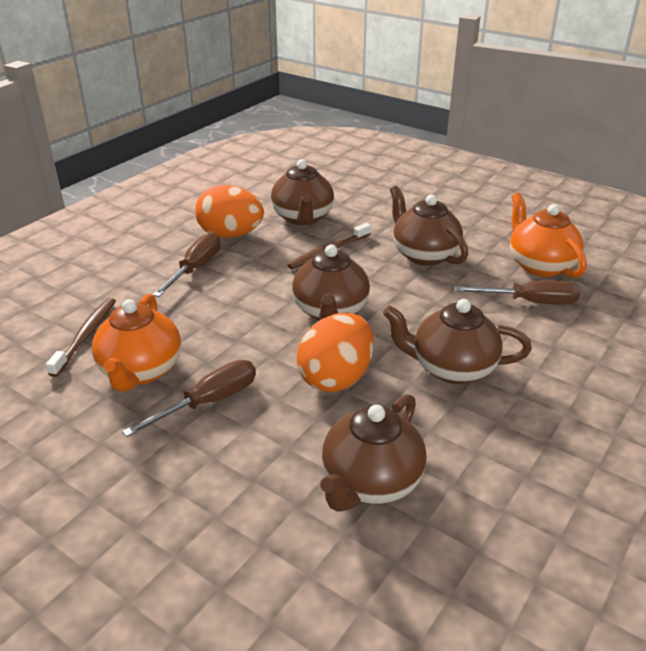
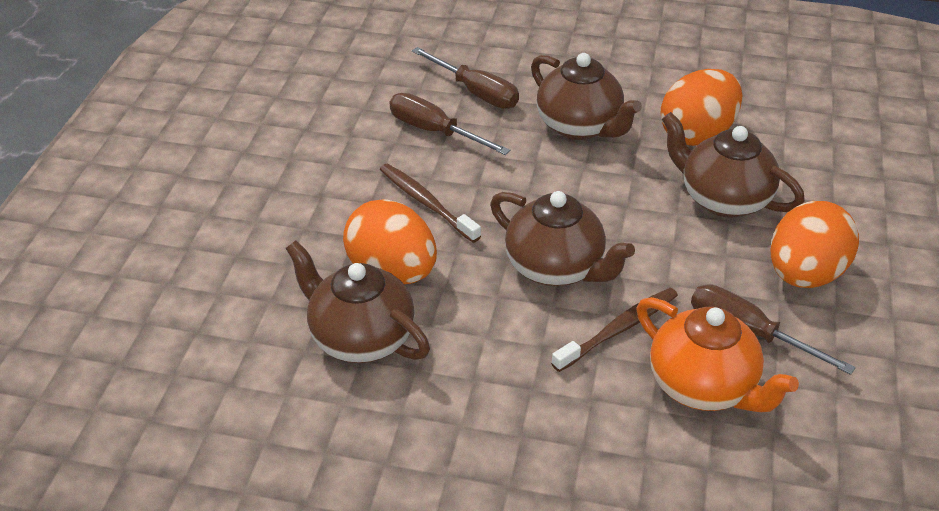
brown teapot: [271,159,334,225] [292,244,370,321] [320,394,427,512] [383,299,532,384] [390,186,468,266] = 5 -> [286,241,430,363] [490,191,635,286] [531,53,642,140] [662,112,805,218] = 4
orange egg: [195,185,264,238] [297,313,374,392] = 2 -> [343,199,437,284] [661,69,742,146] [770,201,859,288] = 3
orange teapot: [92,294,181,392] [510,193,587,278] = 2 -> [637,297,799,412] = 1

